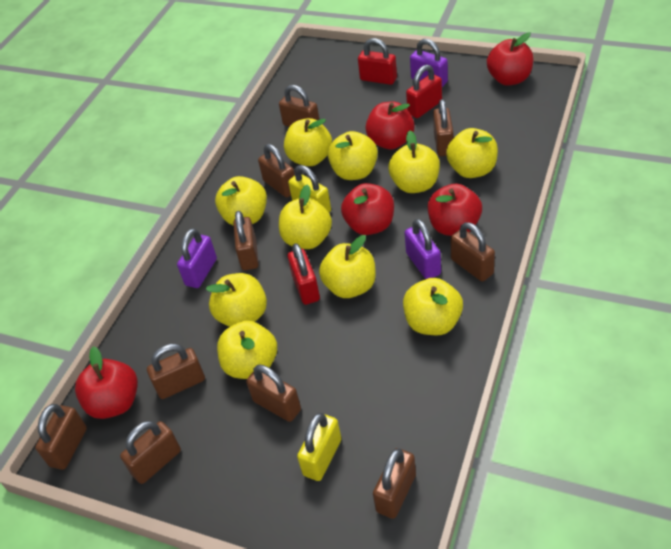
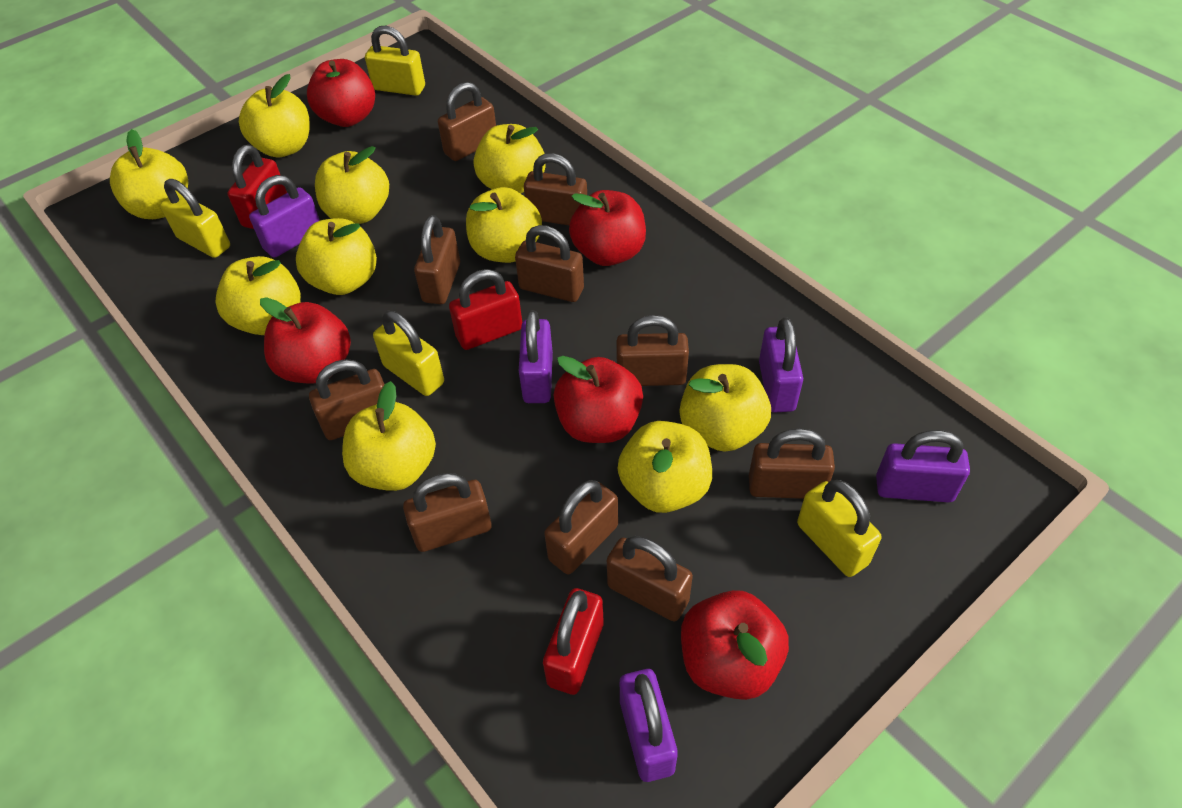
purple padlock: [177,228,217,288] [404,219,441,279] [410,39,448,87] = 3 -> [249,175,320,258] [519,310,553,403] [620,669,678,782] [759,317,803,413] [876,430,970,503] = 5
yellow padlock: [288,165,331,212] [297,413,341,481] = 2 -> [160,179,230,258] [365,26,425,96] [373,311,444,396] [797,480,881,577] = 4

